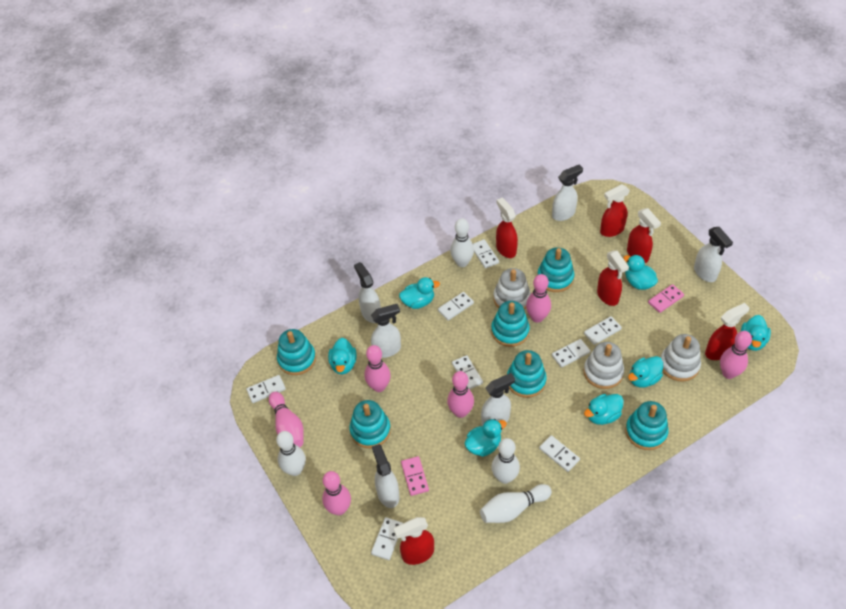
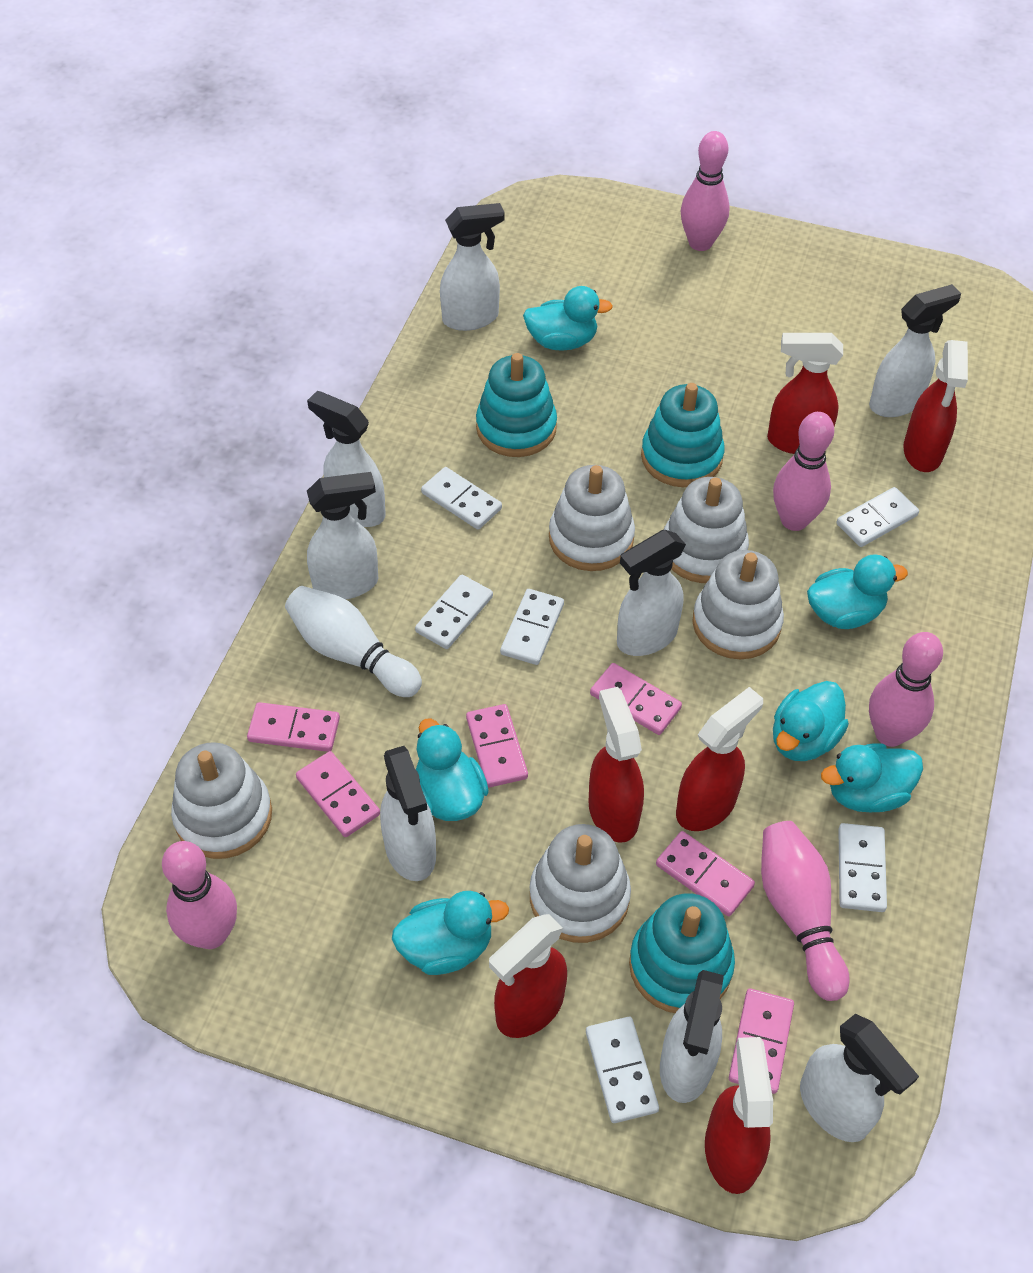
pink bowling pin: [269,392,304,447] [322,471,351,515] [364,345,391,392] [447,371,474,418] [526,274,551,323] [720,331,752,379] = 6 -> [162,841,237,949] [681,131,730,251] [761,821,849,1001] [773,412,834,531] [869,632,943,747] = 5
pink domino: [401,456,429,496] [648,284,684,313] = 2 -> [247,702,340,752] [296,751,380,837] [466,704,528,788] [590,663,682,735] [656,831,755,916] [729,989,794,1094] = 6
turquoise duck: [328,338,357,374] [399,277,440,309] [464,419,507,457] [584,394,624,425] [624,255,658,290] [628,356,663,388] [741,315,771,351] = 7 -> [392,891,509,975] [416,718,489,821] [523,286,613,351] [773,681,849,761] [807,554,908,629] [821,743,923,812] = 6
turquoise stacking toy: [277,329,316,375] [350,400,391,448] [491,301,530,347] [507,350,547,398] [537,247,575,292] [625,401,669,450] = 6 -> [476,353,557,457] [629,893,735,1013] [641,383,725,487] = 3
white bowling pin: [276,431,306,476] [450,218,474,267] [480,484,552,523] [491,438,520,484] = 4 -> [285,586,422,697] = 1
white domino: [246,375,286,403] [371,517,403,560] [438,292,474,321] [452,355,483,390] [473,239,499,269] [539,435,580,472] [552,339,590,368] [584,316,622,345] = 8 -> [415,575,493,649] [421,467,502,530] [500,589,564,665] [586,1017,659,1123] [836,487,919,547] [838,823,887,912] = 6
white spray bottle: [354,262,381,323] [371,304,401,358] [372,444,399,508] [481,373,515,426] [552,164,583,221] [694,227,733,282] = 6 -> [307,391,386,527] [307,472,378,599] [380,746,436,881] [440,203,504,331] [617,530,686,656] [660,970,724,1103] [800,1014,919,1142] [869,284,961,417] = 8
white stacking toy: [493,268,531,310] [584,342,624,389] [661,334,701,382] = 3 -> [171,742,272,859] [530,824,631,943] [549,465,635,571] [664,477,749,583] [692,550,784,660] = 5

